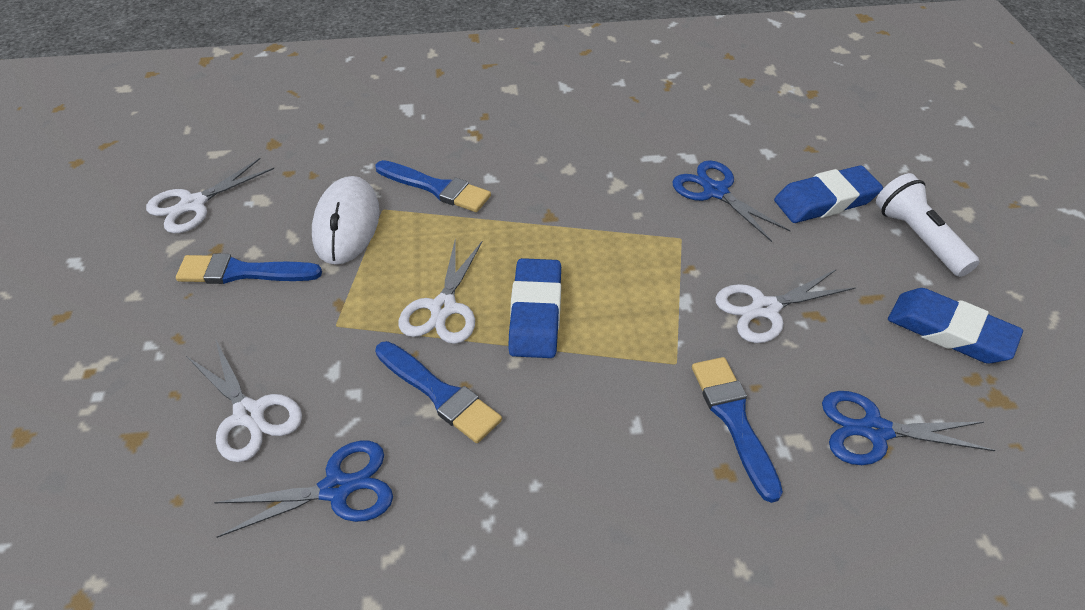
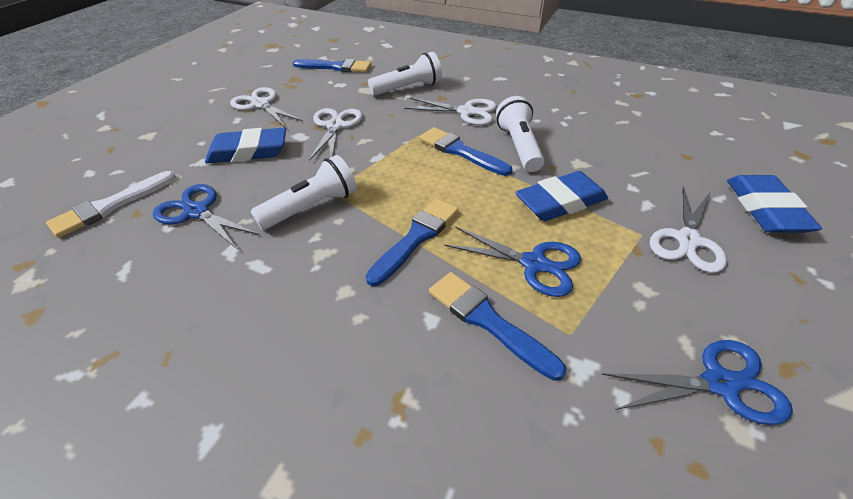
white brush: none = 0 -> [46,171,176,238] = 1
white flashlight: [876,173,980,277] = 1 -> [250,155,357,230] [368,52,442,96] [496,96,544,172] = 3
white mouse: [312,176,380,265] = 1 -> none = 0

